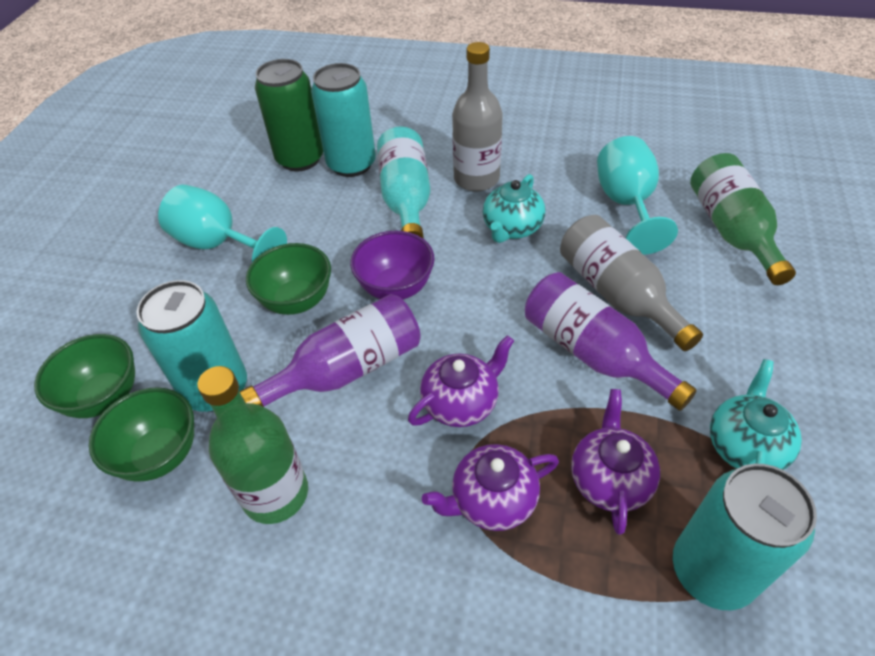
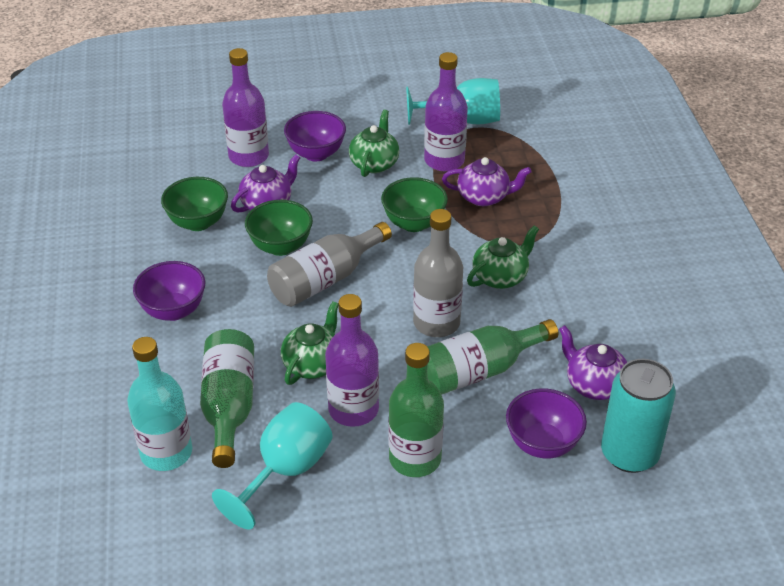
green bottle: [197,366,308,524] [690,153,796,285] = 2 -> [200,329,254,468] [389,343,444,477] [427,319,558,395] = 3
green can: [255,59,323,172] = 1 -> none = 0
green teapot: none = 0 -> [281,301,338,385] [349,110,400,177] [467,226,539,289] = 3
purple bottle: [240,294,421,407] [525,272,697,411] = 2 -> [222,48,269,167] [325,294,379,427] [424,52,468,171] = 3
purple bowl: [350,231,435,300] = 1 -> [133,261,205,321] [284,111,346,161] [506,388,587,458] = 3
turquoise can: [136,280,247,412] [311,63,376,177] [673,464,817,610] = 3 -> [601,359,676,473] = 1
turquoise teapot: [483,174,545,243] [710,359,802,470] = 2 -> none = 0

